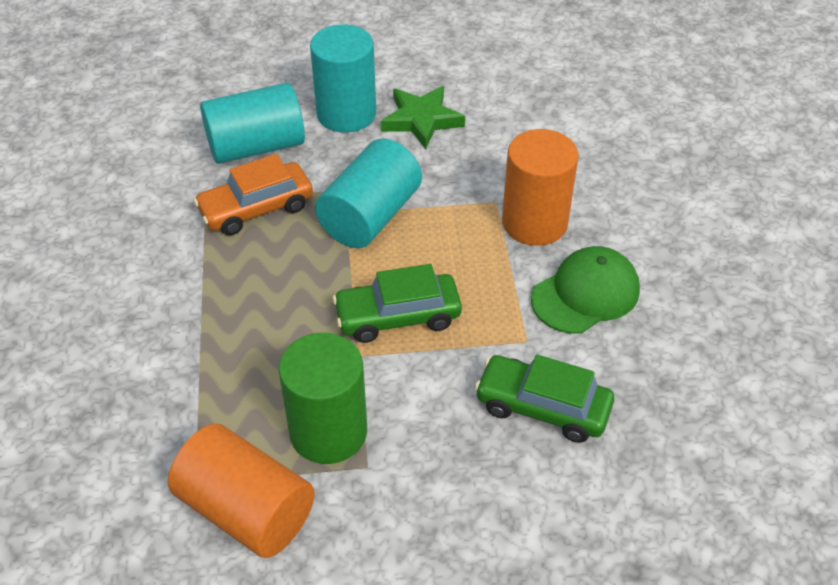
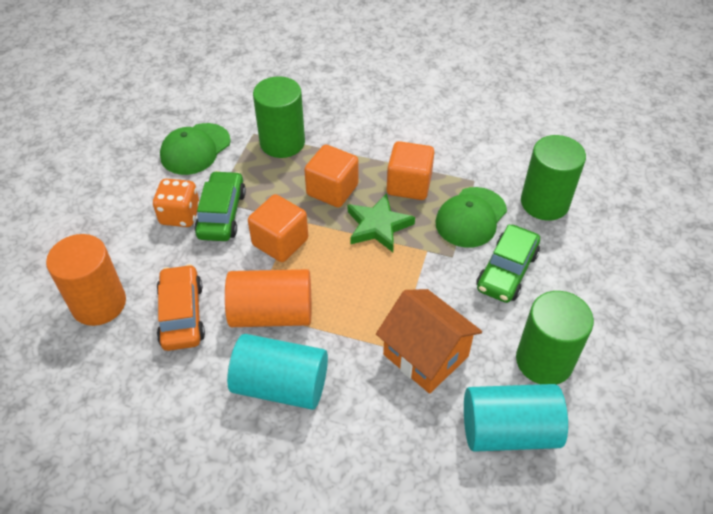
green cap: [531,246,640,334] = 1 -> [160,123,231,175] [435,187,507,248] = 2
green cylinder: [278,333,367,464] = 1 -> [253,76,305,158] [516,291,594,384] [521,135,586,221] = 3
orange cube: none = 0 -> [248,194,308,262] [304,144,359,208] [387,141,434,200] = 3
orange dice: none = 0 -> [153,179,200,227] = 1
orange house: none = 0 -> [376,289,482,394] = 1
turquoise cylinder: [200,83,305,164] [310,24,376,133] [315,139,422,248] = 3 -> [227,334,328,410] [464,384,568,452] = 2

